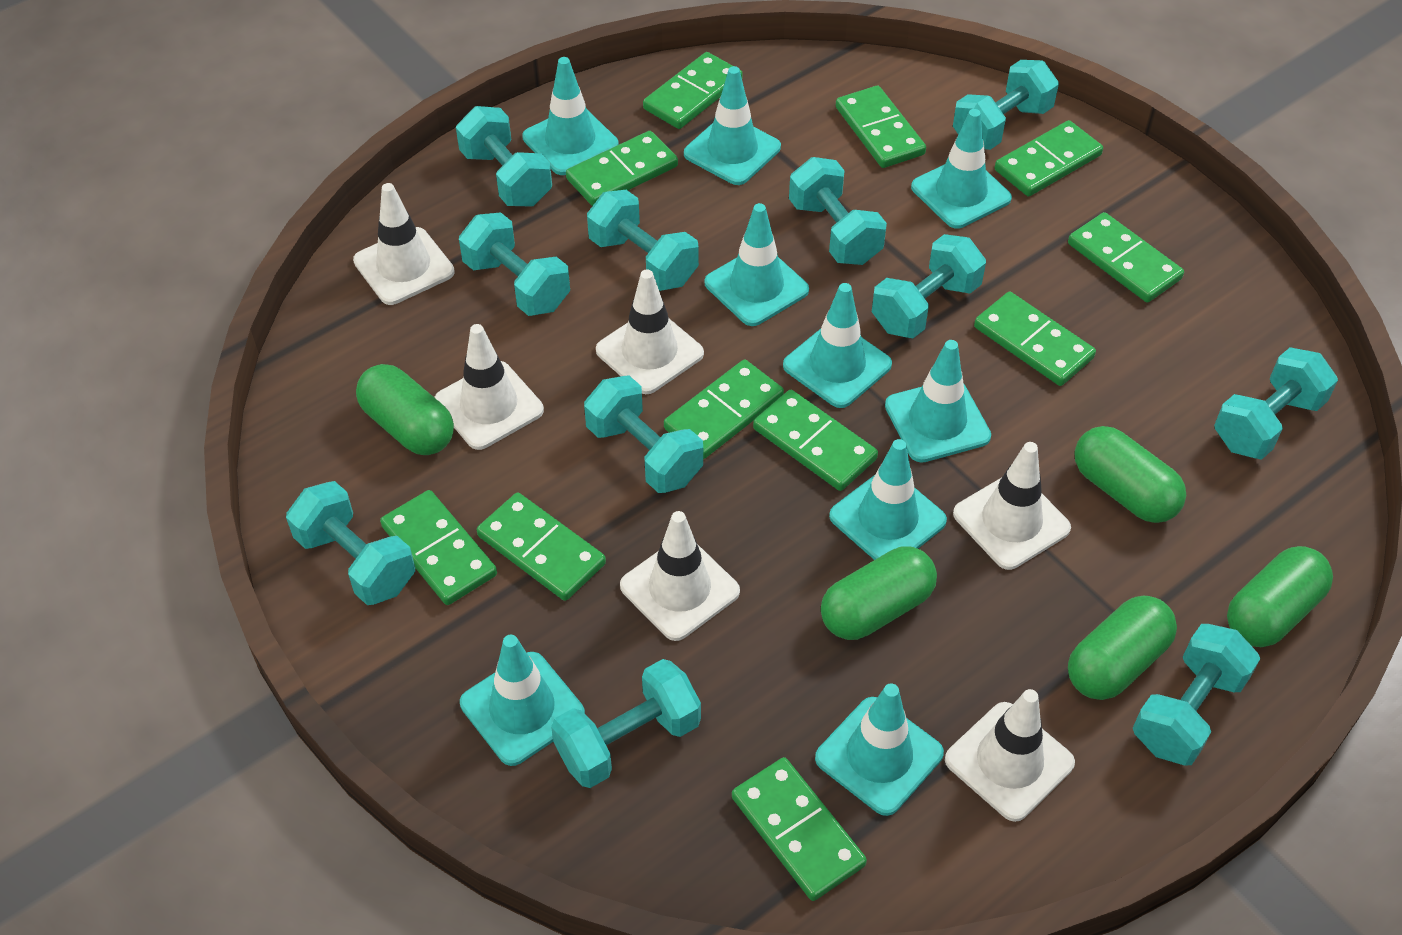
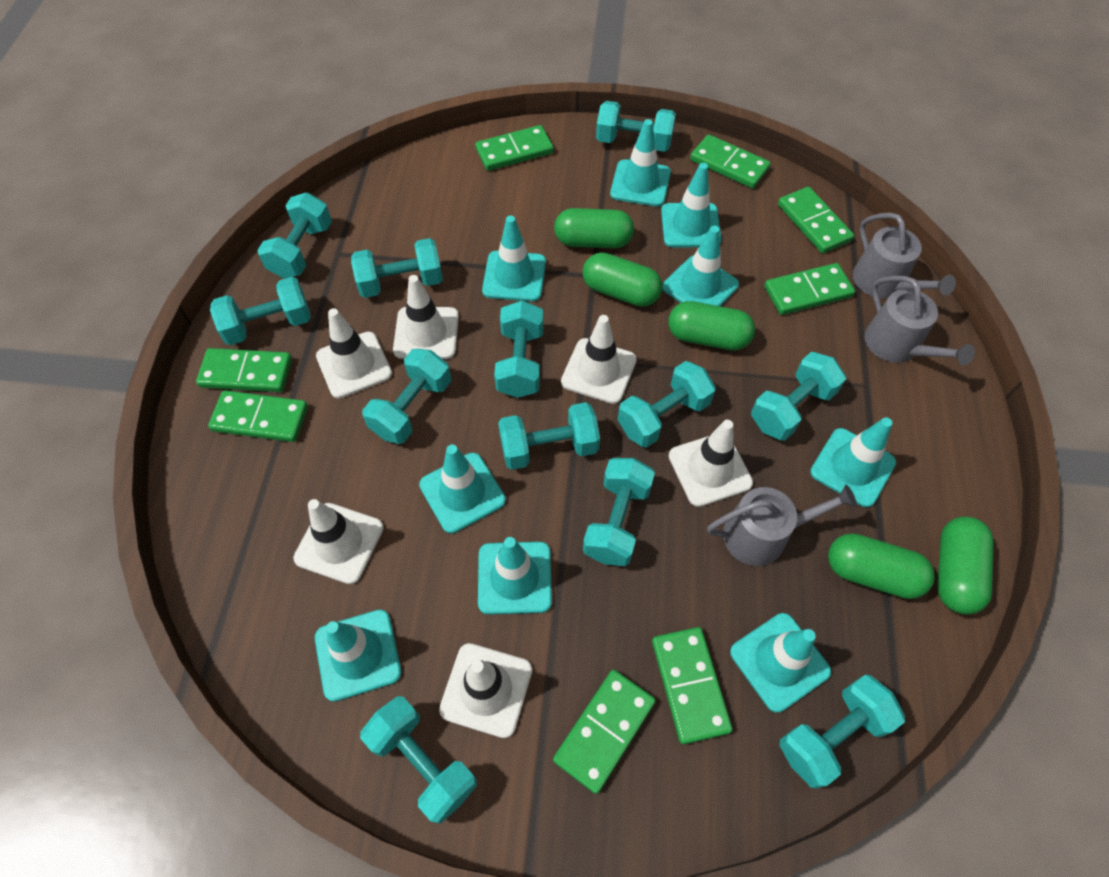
green domino: [380,490,497,605] [477,493,606,601] [566,131,678,206] [643,52,743,129] [664,360,784,459] [732,757,867,901] [753,390,878,491] [836,86,926,168] [974,292,1096,386] [995,120,1103,196] [1068,212,1184,302] = 11 -> [196,348,292,392] [208,390,308,442] [475,125,554,171] [553,670,656,794] [652,627,733,745] [690,134,771,189] [764,263,855,315] [778,187,854,253] = 8
grey watering can: none = 0 -> [707,485,857,566] [852,213,956,299] [864,276,975,366] = 3
turquoise dumbbell: [286,481,415,605] [456,106,552,206] [459,212,570,316] [551,659,701,788] [584,375,703,493] [587,190,699,291] [789,157,887,265] [872,234,986,338] [953,60,1059,150] [1133,624,1260,766] [1214,347,1338,460] = 11 -> [210,277,311,345] [257,193,332,279] [351,238,443,298] [360,696,477,823] [362,349,451,444] [494,301,543,398] [498,402,600,470] [583,458,655,566] [596,101,676,152] [618,361,716,448] [751,352,846,441] [780,675,905,789] = 12

